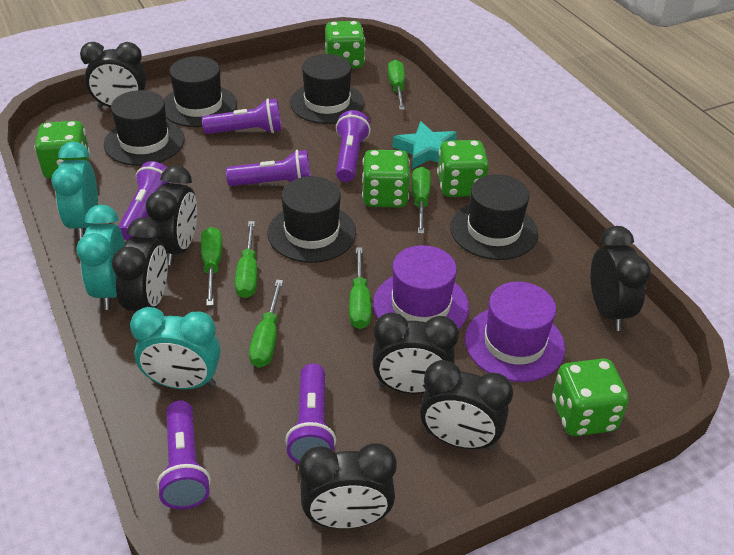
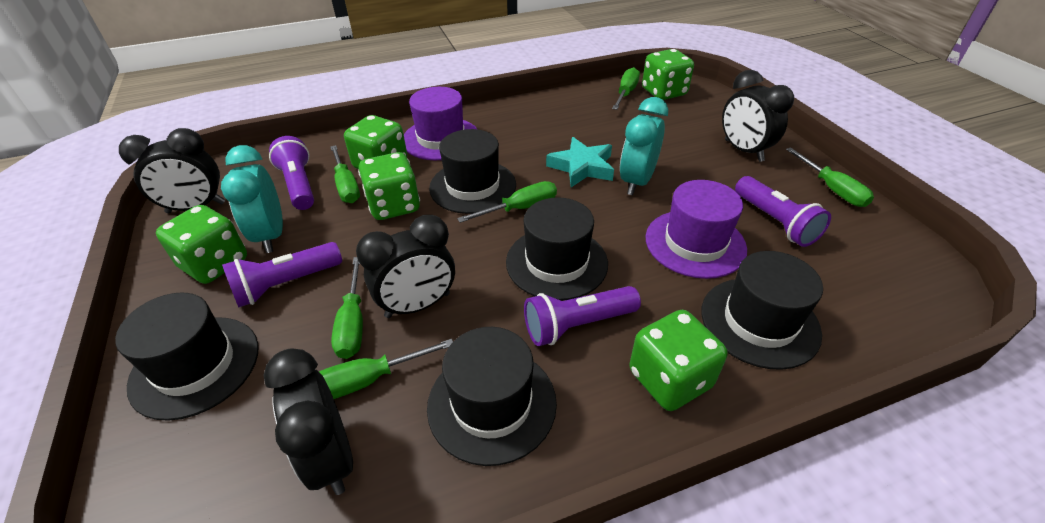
black clock: [80,42,146,108] [112,218,168,312] [146,165,197,265] [299,443,397,529] [372,312,459,394] [420,360,513,450] [591,226,651,331] = 7 -> [119,128,225,213] [264,348,353,495] [356,215,455,318] [722,70,794,162] = 4
purple flashlight: [119,161,172,240] [157,400,211,510] [202,98,282,134] [226,150,311,186] [285,363,336,464] [336,110,371,182] = 6 -> [222,242,342,307] [269,136,314,210] [524,286,641,346] [735,176,831,247] = 4
turquoise clock: [51,141,98,240] [76,205,125,310] [130,307,220,389] = 3 -> [221,145,283,253] [620,97,668,195] = 2

